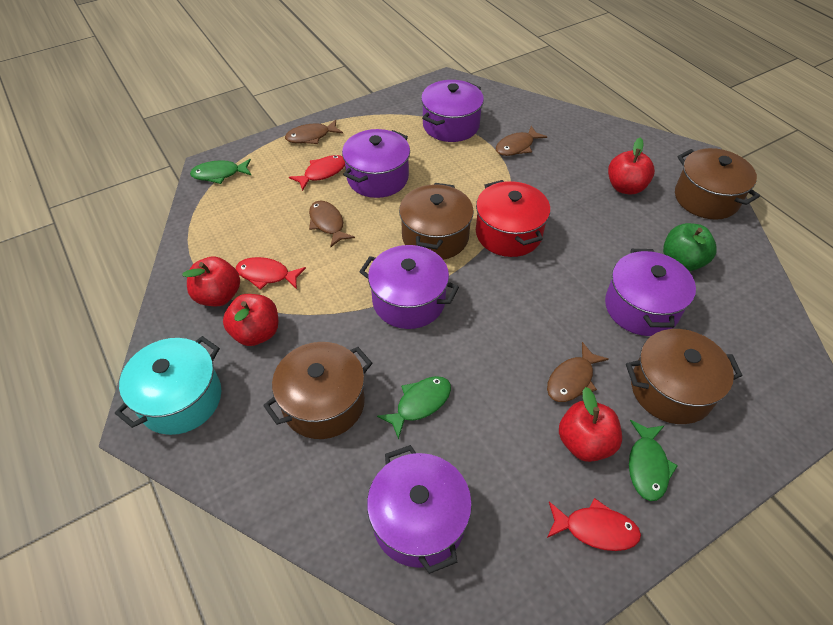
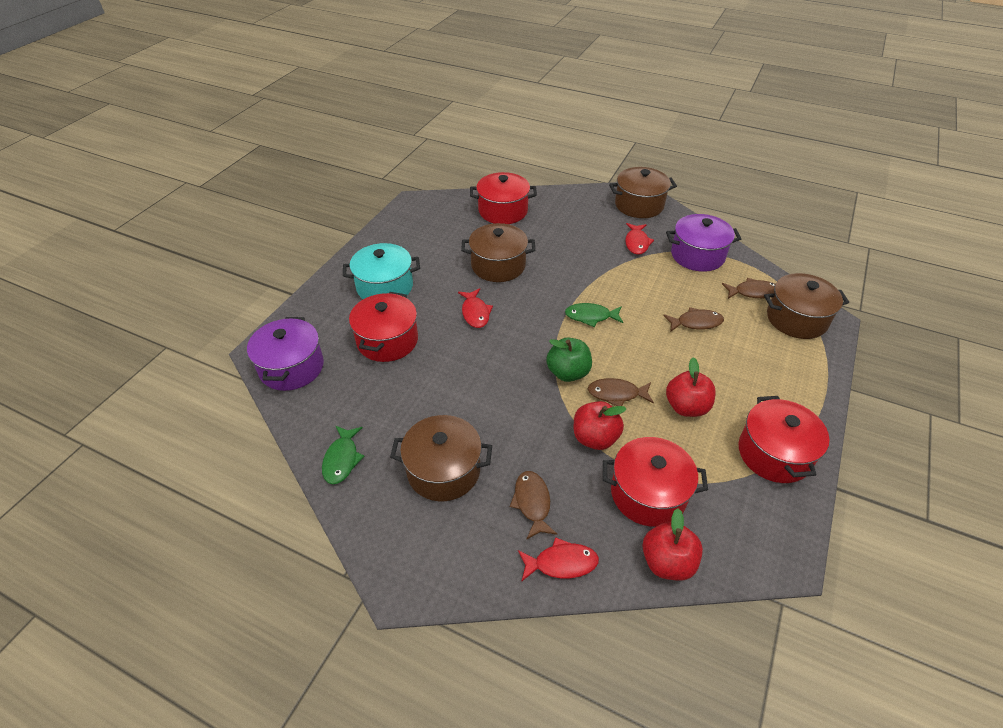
green fish: [190,159,252,184] [377,376,451,440] [629,420,678,501] = 3 -> [322,426,364,484] [565,303,623,327] = 2
purple pot: [342,129,410,198] [359,245,459,329] [367,445,472,574] [421,80,484,142] [605,249,696,336] = 5 -> [247,317,324,391] [666,214,741,272] = 2
red apple: [182,256,240,306] [223,294,278,346] [559,387,622,462] [608,137,655,195] = 4 -> [574,401,627,450] [643,508,703,581] [666,357,716,417] = 3
red pot: [476,180,550,257] = 1 -> [349,292,418,362] [470,172,537,224] [603,437,708,527] [739,396,830,483] = 4

